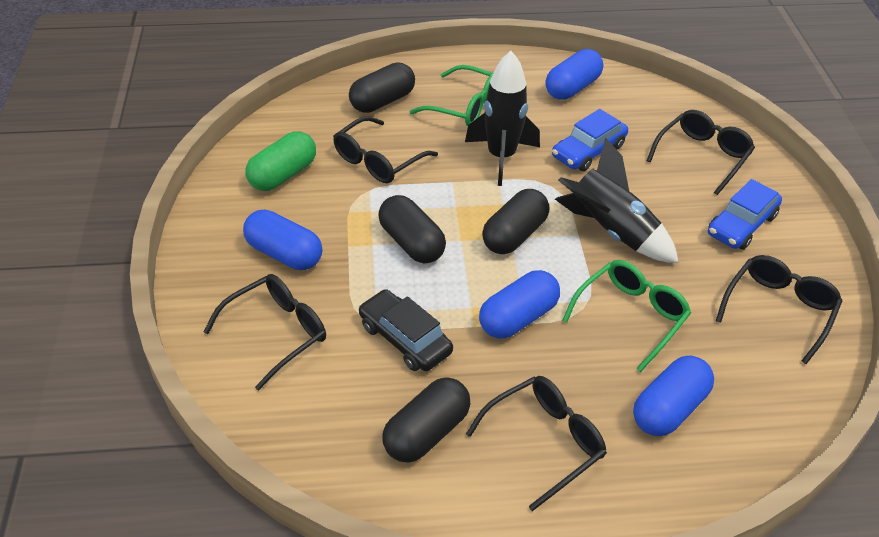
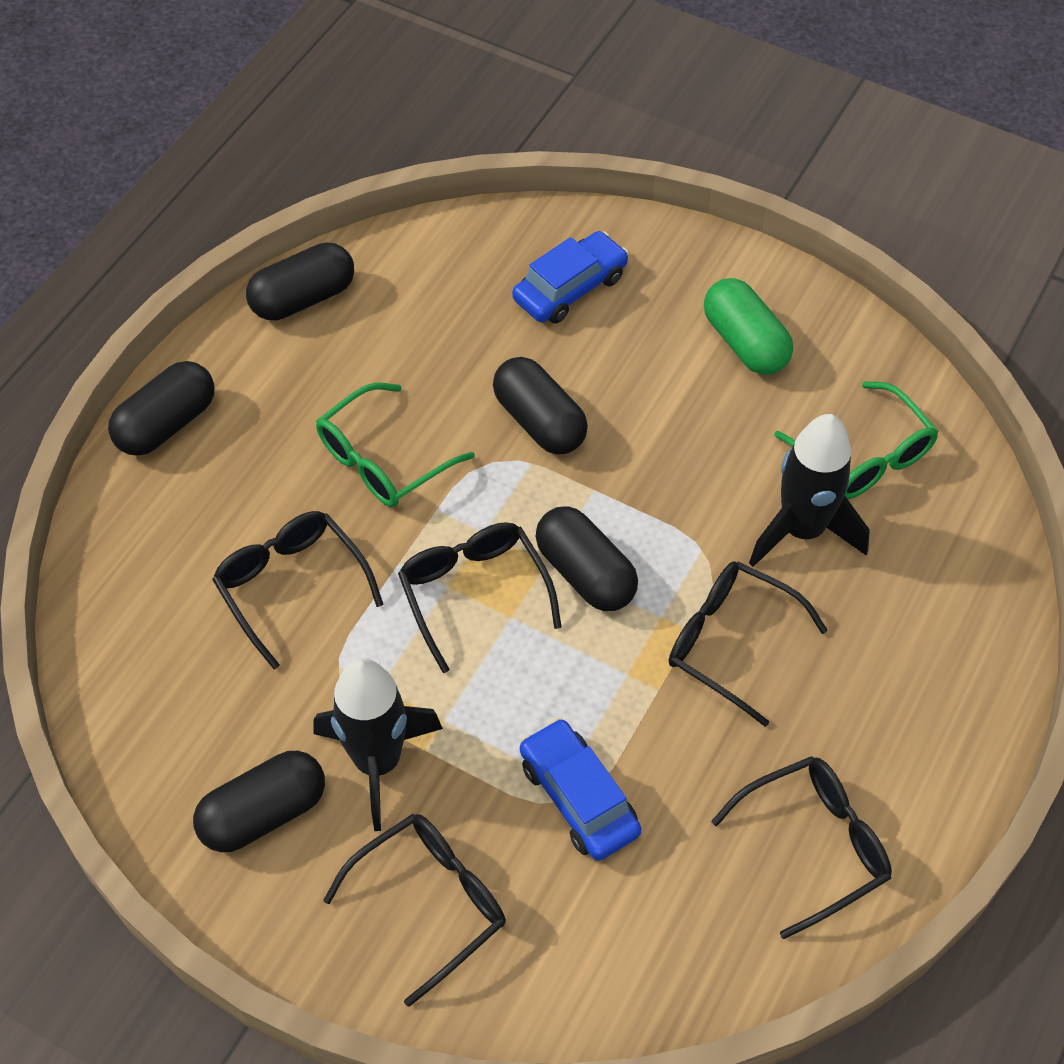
black capsule: [349,63,415,113] [378,195,446,263] [383,377,470,463] [482,189,549,254] = 4 -> [108,361,214,456] [193,751,325,852] [246,243,354,320] [493,357,588,454] [535,506,638,611] = 5
black car: [359,289,453,371] = 1 -> none = 0
blue capsule: [243,210,322,270] [479,270,560,339] [546,49,603,100] [633,356,714,436] = 4 -> none = 0

